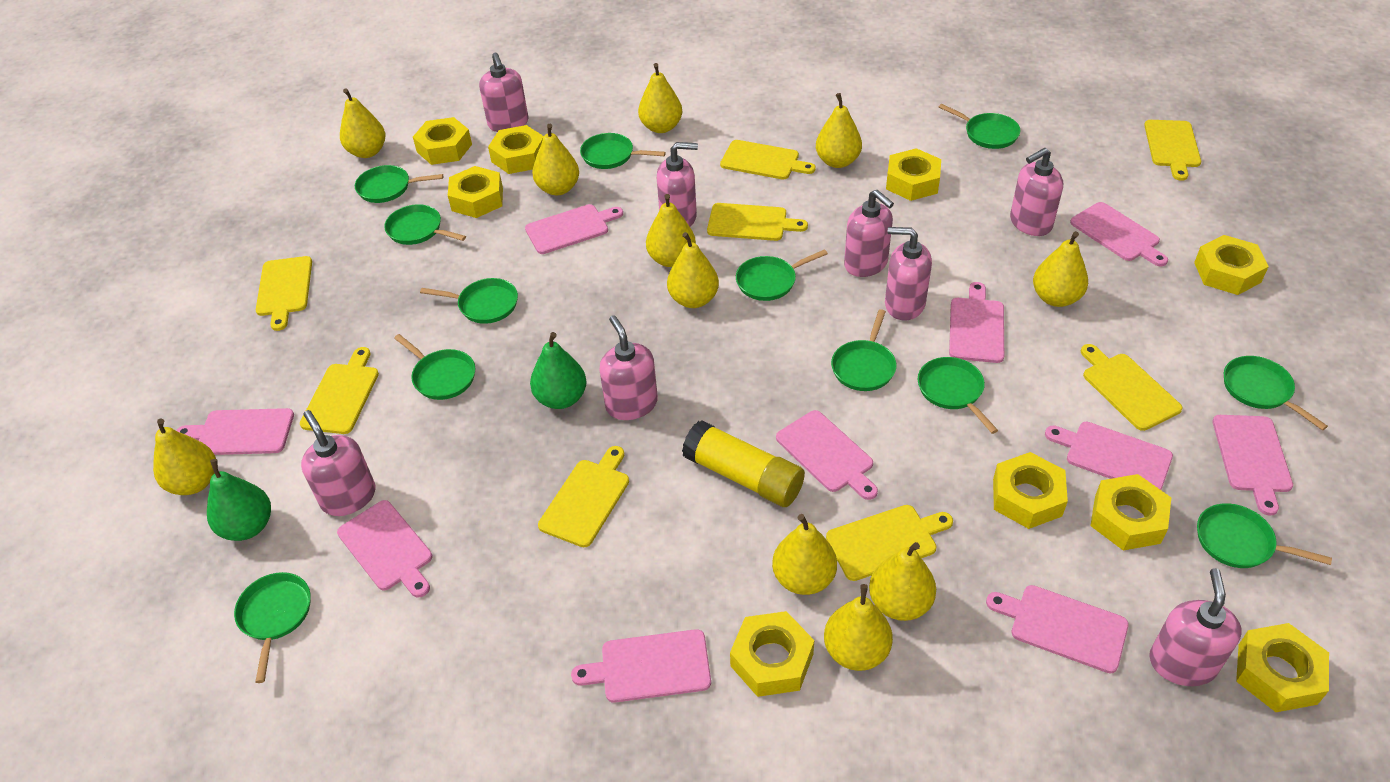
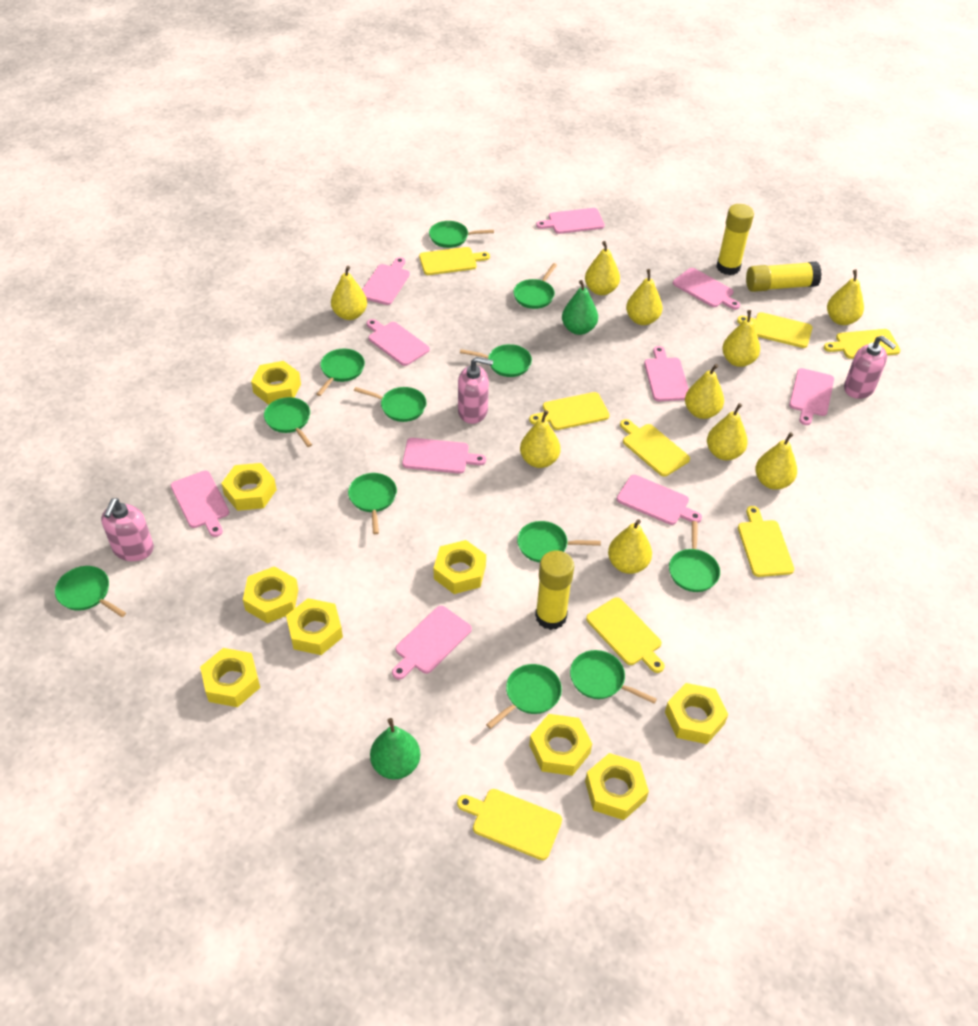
pink soap dispenser: [301,410,375,516] [479,53,529,132] [599,315,658,420] [657,142,698,227] [844,190,894,277] [885,227,932,321] [1010,148,1063,236] [1149,568,1242,686] = 8 -> [101,498,154,561] [458,357,493,424] [844,335,896,399] = 3
yellow glue stick: [682,420,805,507] = 1 -> [535,550,574,630] [716,204,754,275] [746,261,822,292] = 3
yellow pear: [153,418,216,495] [340,89,385,158] [532,124,579,195] [638,63,682,133] [646,194,696,267] [667,232,719,308] [772,514,837,595] [816,93,862,168] [824,584,893,671] [869,542,936,621] [1033,231,1088,307] = 11 -> [331,266,367,320] [520,410,561,468] [585,241,620,295] [608,519,652,574] [626,269,662,325] [685,364,724,419] [707,403,748,460] [722,310,760,367] [755,432,797,490] [827,270,864,325] = 10

